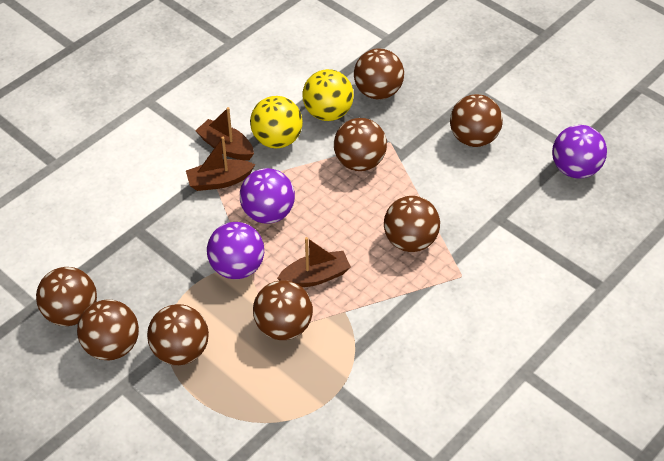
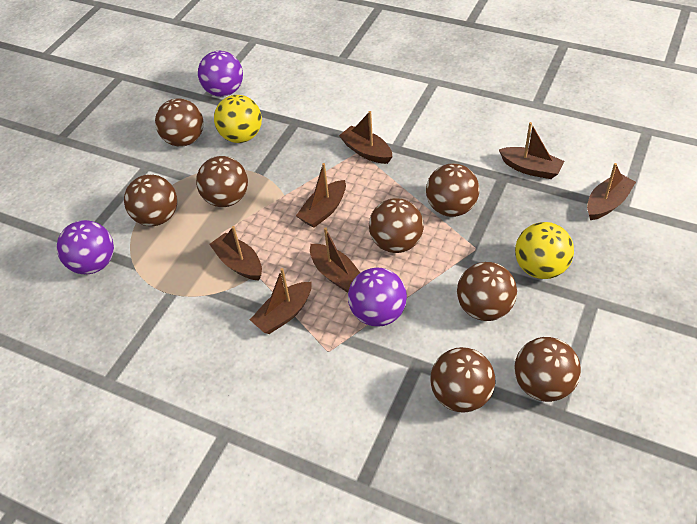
brown boat: [186,137,255,191] [195,107,254,160] [277,237,351,287] = 3 -> [209,226,262,280] [250,268,312,334] [296,163,346,228] [310,227,360,293] [339,111,393,164] [499,122,564,179] [587,163,636,220] = 7

